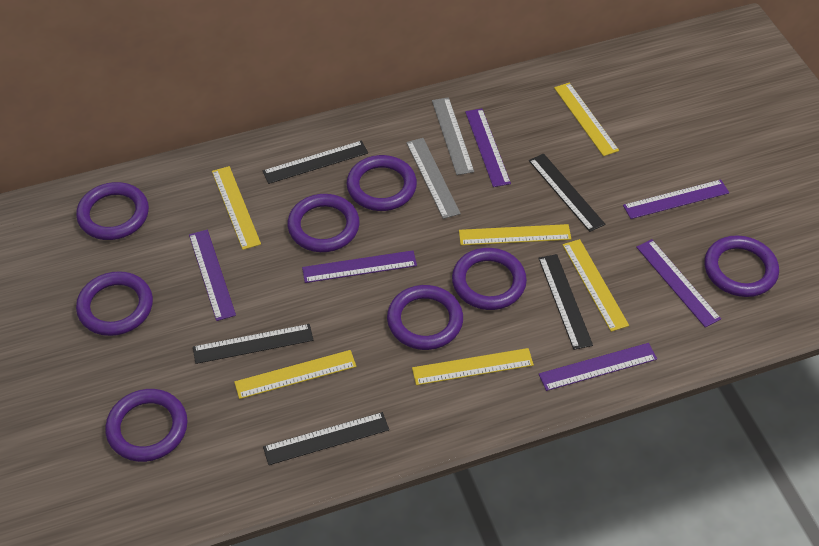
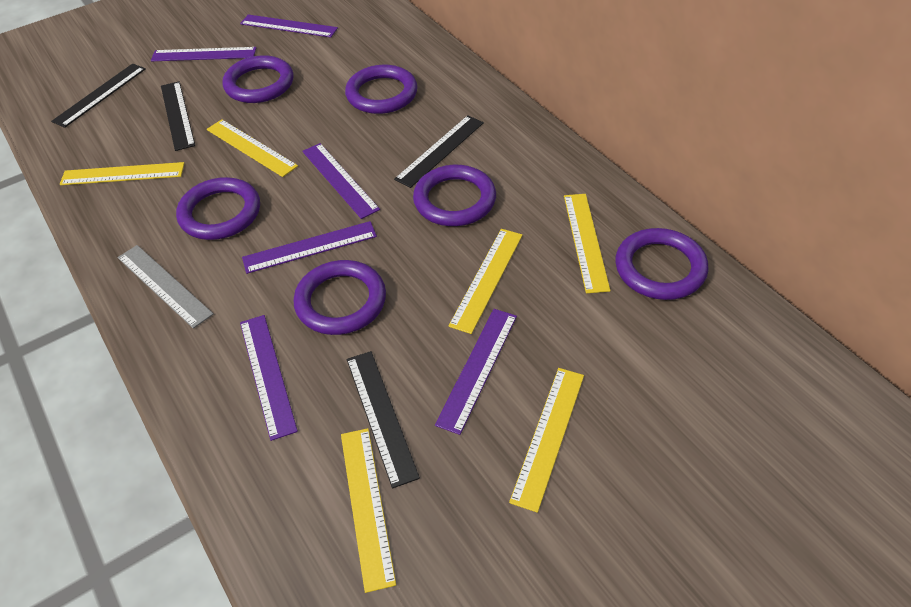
black ruler: [193,324,313,364] [263,140,368,184] [263,412,389,465] [529,153,605,232] [538,254,593,350] = 5 -> [51,63,146,128] [161,81,195,151] [347,351,420,488] [394,115,484,188] = 4
grey ruler: [406,138,461,219] [432,97,474,175] = 2 -> [117,245,213,329] = 1
purple ring: [76,182,149,240] [76,271,153,336] [105,389,188,462] [287,194,360,252] [347,155,417,211] [387,285,463,350] [452,248,527,310] [704,235,779,297] = 8 -> [176,177,260,240] [222,55,293,103] [293,260,386,335] [345,65,418,114] [413,165,496,226] [615,228,709,300] = 6

